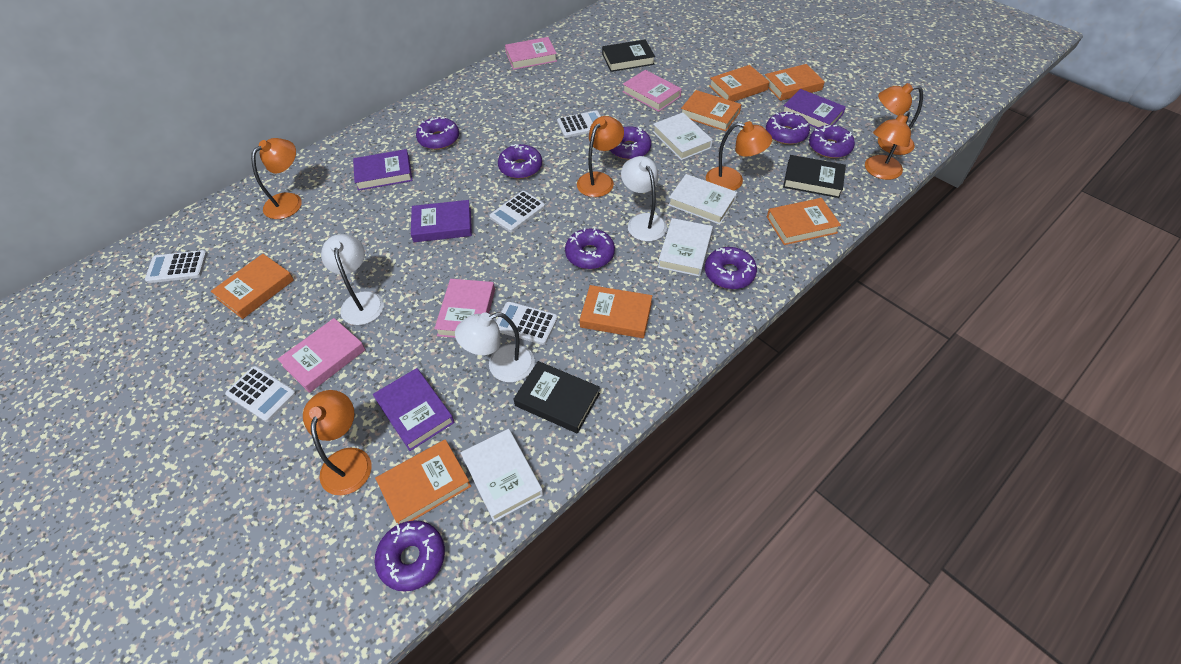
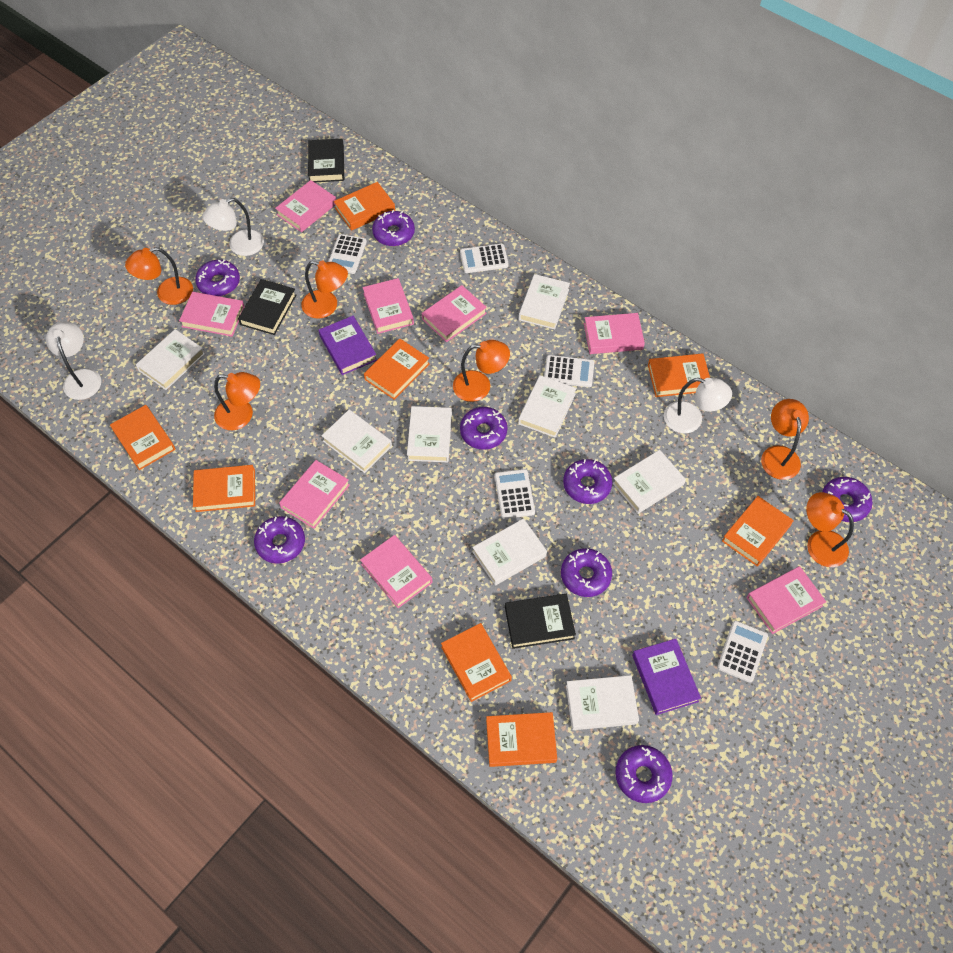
orange book: [211,254,294,319] [375,439,471,524] [580,285,652,338] [681,90,742,131] [709,65,769,102] [765,64,825,101] [767,198,841,245] = 7 -> [110,405,175,470] [193,465,255,512] [334,182,395,231] [364,338,430,400] [441,623,512,702] [486,712,557,767] [648,353,710,397] [722,496,794,567] = 8
pink book: [277,318,366,393] [434,279,495,338] [505,37,557,70] [623,70,682,112] = 4 -> [179,292,245,337] [275,180,336,232] [279,460,350,529] [360,535,433,608] [363,278,414,334] [422,285,487,342] [584,313,645,354] [747,566,826,634] = 8
purple book: [353,149,412,191] [373,368,455,451] [411,200,472,242] [783,89,846,128] = 4 -> [318,316,377,375] [632,639,701,715] = 2
white book: [461,429,543,522] [653,113,713,160] [658,218,713,277] [668,174,737,225] = 4 -> [136,329,205,390] [321,410,392,473] [407,406,452,462] [472,518,547,586] [518,375,577,438] [519,274,570,330] [566,675,639,730] [613,450,686,514] = 8

